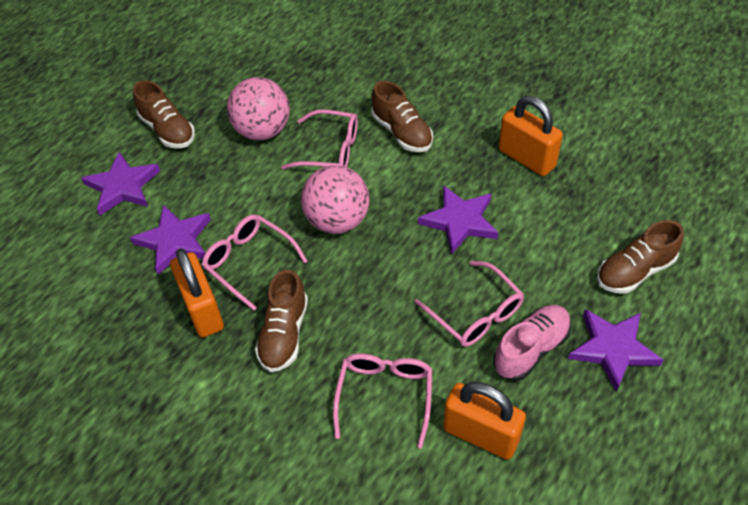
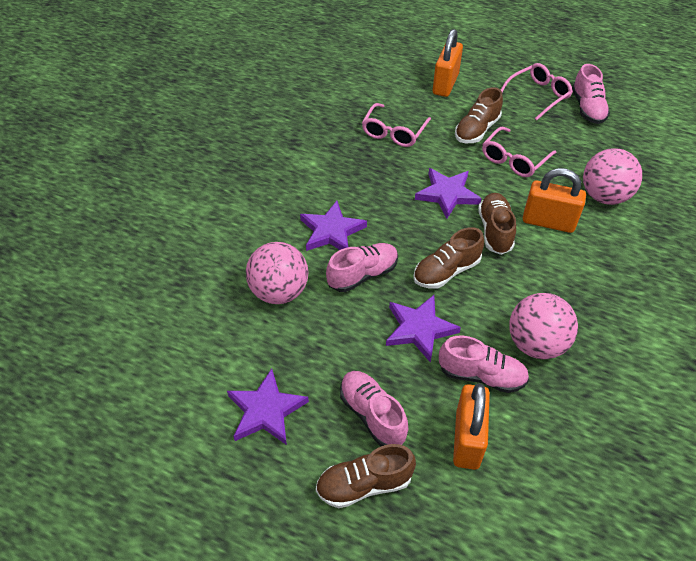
pink ball: [227,77,290,140] [301,165,369,234] = 2 -> [246,242,309,304] [510,293,578,359] [583,148,642,205] = 3
pink glasses: [202,214,308,311] [281,110,358,170] [333,353,432,448] [414,261,524,347] = 4 -> [362,103,431,147] [482,127,556,177] [501,63,573,120] = 3
pink shoe: [493,305,571,381] = 1 -> [326,243,398,292] [340,371,408,446] [439,335,529,393] [572,64,610,124] = 4

